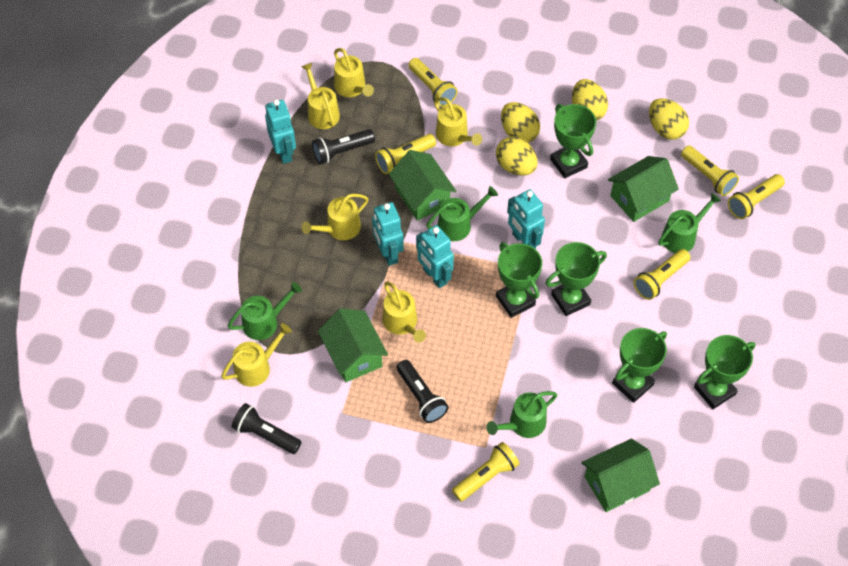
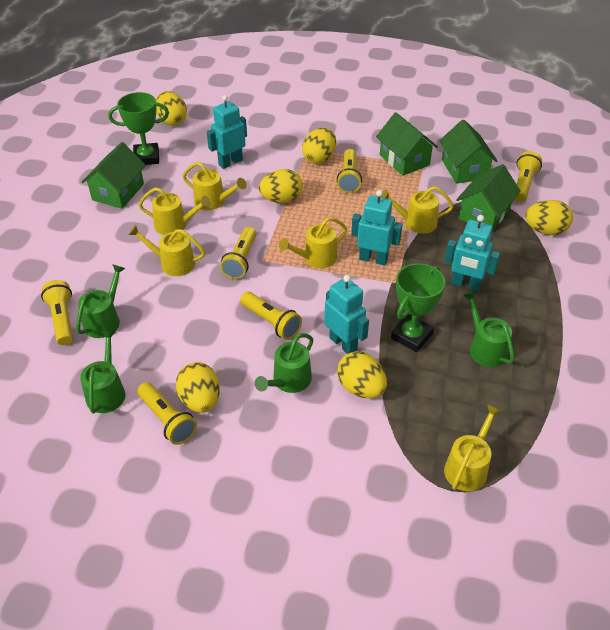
black flashlight: [232,403,302,454] [312,129,375,164] [397,360,448,423] = 3 -> none = 0
green trophy: [496,242,542,318] [545,242,607,316] [550,104,596,178] [612,328,667,403] [694,335,756,409] = 5 -> [108,92,169,165] [391,263,445,352] = 2
yellow egg: [496,137,538,175] [501,102,540,143] [572,79,608,121] [649,98,689,139] = 4 -> [156,91,187,126] [176,362,220,413] [259,169,303,203] [302,128,336,164] [337,351,387,399] [525,200,573,235] = 6

